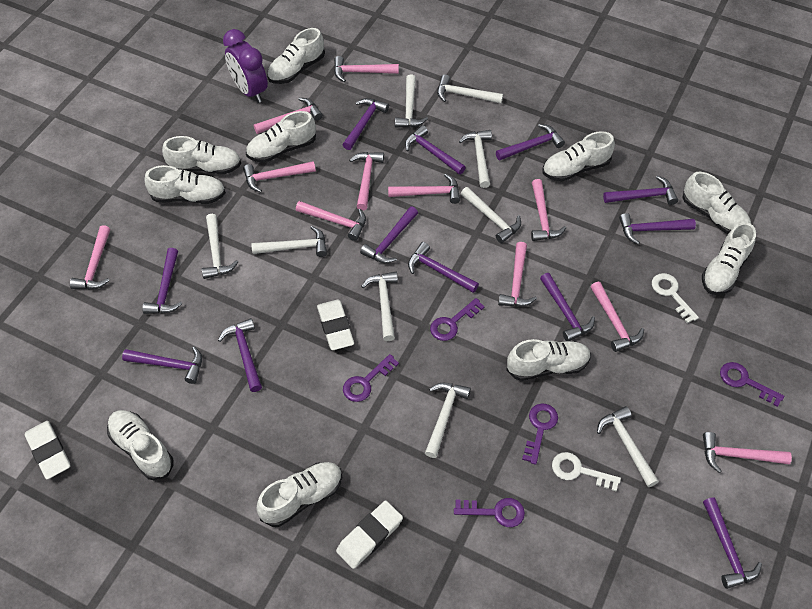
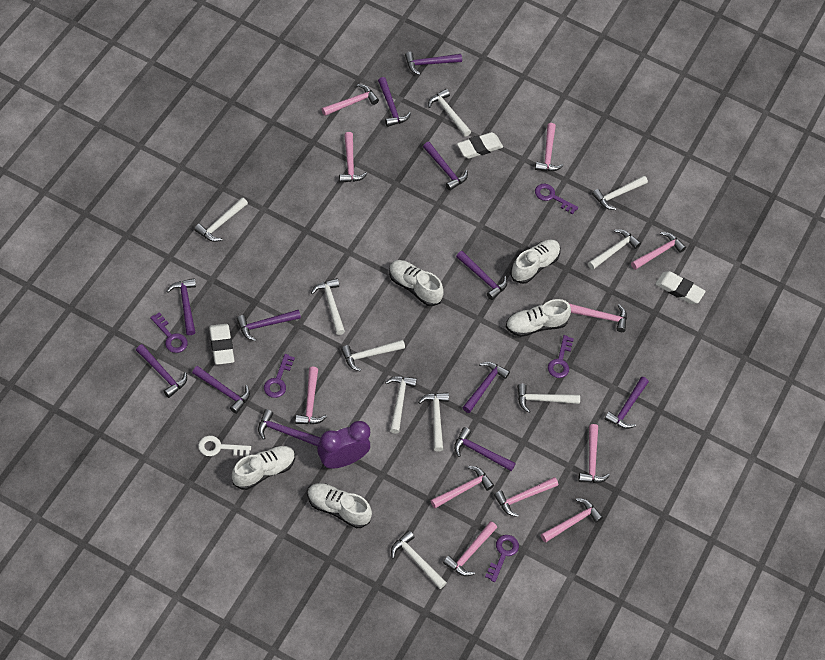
white hammer: [202,214,238,279] [251,226,327,257] [361,272,398,341] [395,75,428,128] [425,383,471,458] [437,74,503,104] [459,130,492,188] [461,187,521,243] [597,406,659,487] = 9 -> [194,198,248,242] [311,278,345,335] [341,340,405,372] [385,376,417,434] [391,530,447,589] [418,392,449,451] [428,89,471,137] [517,384,580,413] [588,229,641,270] [592,176,648,210] = 10
white key: [552,452,621,491] [652,273,699,323] = 2 -> [198,436,251,457] = 1
white shoe: [107,410,174,481] [144,165,226,204] [162,136,241,174] [246,111,316,162] [256,462,342,527] [267,28,325,84] [506,339,591,381] [543,131,615,181] [682,172,751,234] [702,222,756,295] = 10 -> [232,446,295,490] [307,483,372,528] [389,260,444,306] [506,299,571,337] [510,240,560,284] = 5

